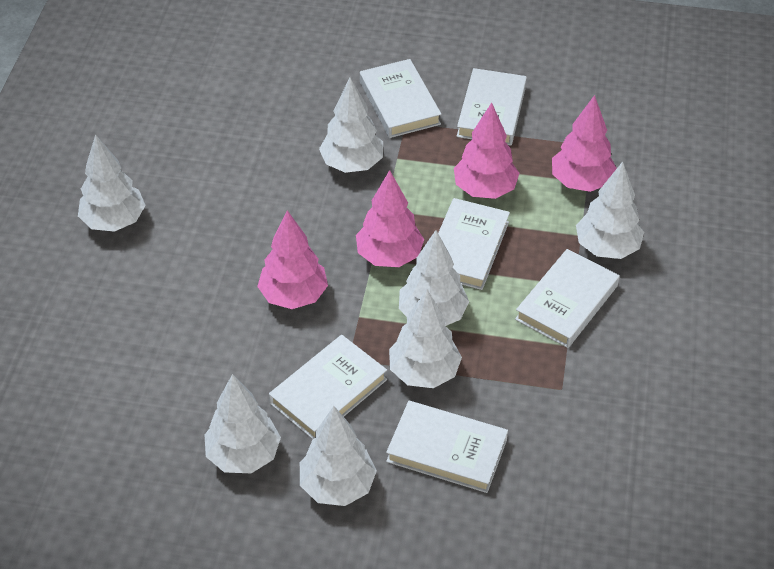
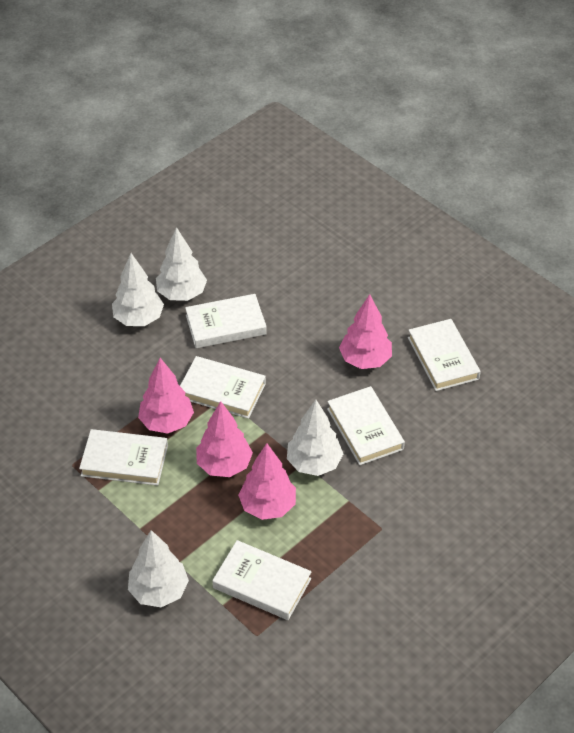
white tree: [78,134,146,232] [204,374,281,473] [300,406,377,506] [319,77,383,173] [389,289,462,388] [399,230,469,326] [576,161,644,259] = 7 -> [112,253,164,326] [128,530,189,607] [156,227,207,301] [287,400,343,476] = 4

